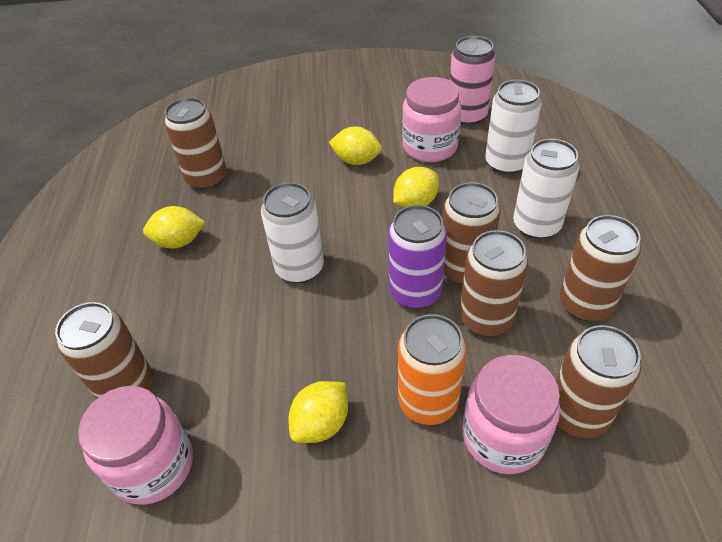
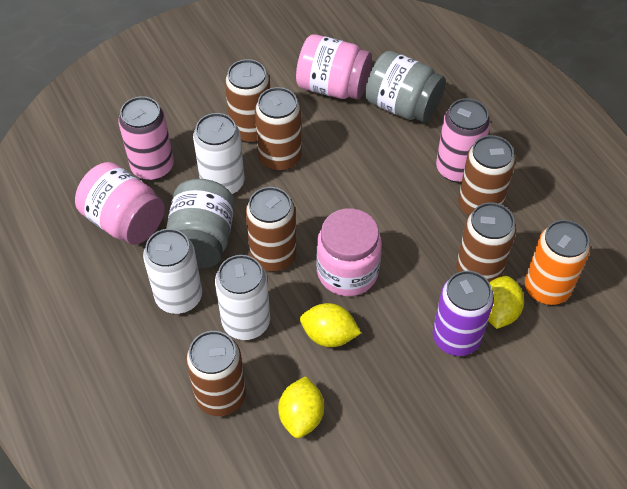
grey jar: none = 0 -> [166,179,235,269] [365,51,446,123] = 2
pink can: [450,36,496,125] = 1 -> [118,96,174,181] [436,98,490,183] = 2
yellow lemon: [143,206,205,249] [289,381,348,443] [329,126,382,165] [393,167,439,208] = 4 -> [278,376,324,438] [300,303,361,347] [488,276,524,329] = 3

